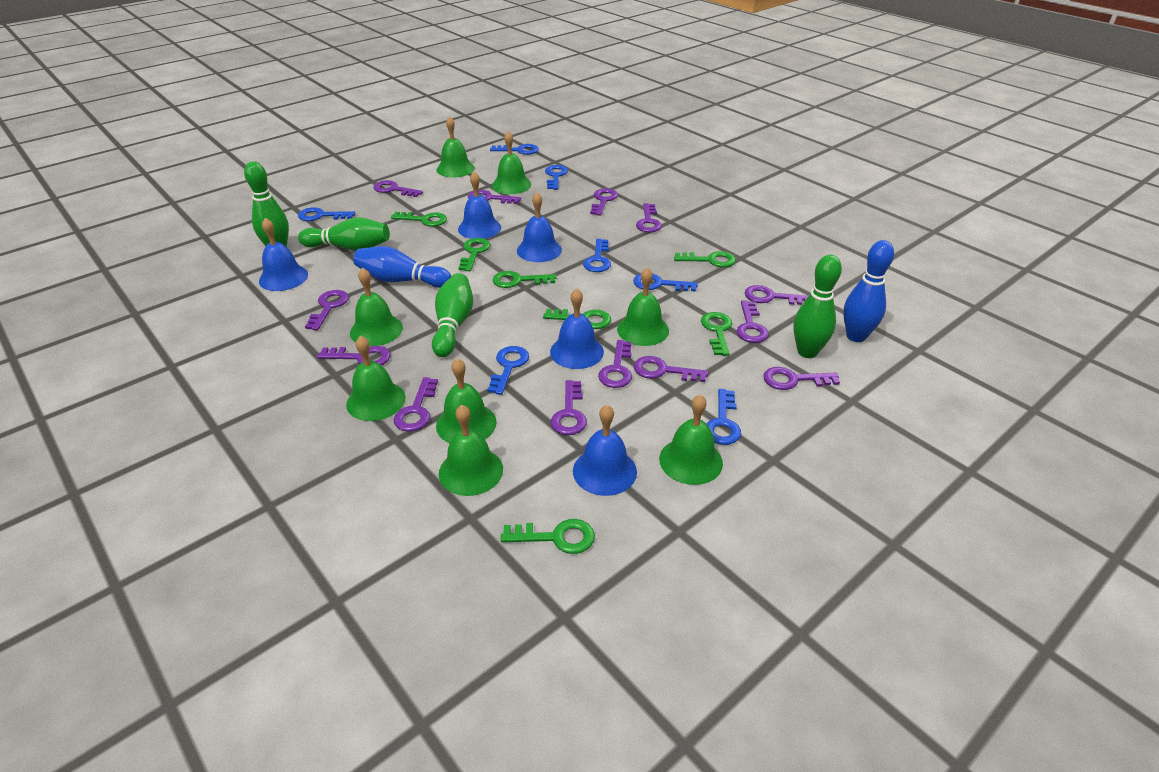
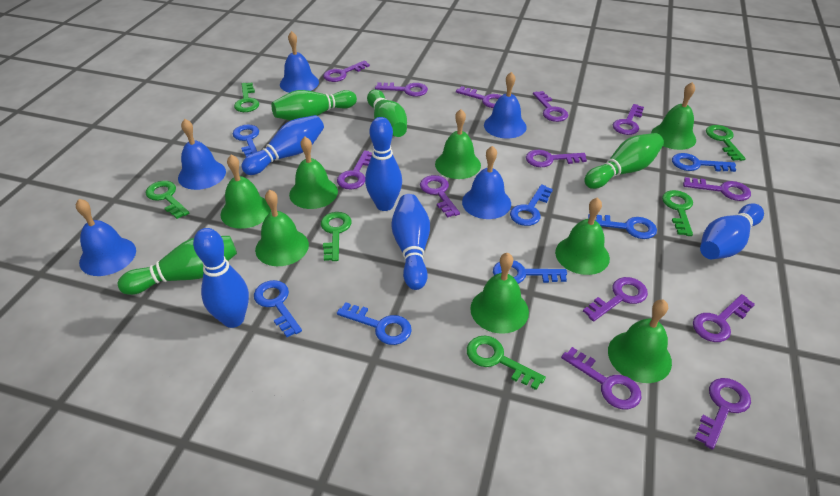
blue bowling pin: [353,246,451,288] [843,240,894,342] = 2 -> [193,228,249,328] [241,115,324,175] [365,117,402,211] [391,194,430,290] [700,203,764,259] = 5
green key: [391,212,447,227] [459,238,490,271] [493,271,556,288] [501,519,595,554] [543,309,611,329] [674,251,736,267] [701,312,732,356] = 7 -> [146,181,189,219] [234,82,259,112] [321,212,351,261] [467,336,546,390] [662,190,693,236] [706,125,746,161] = 6

